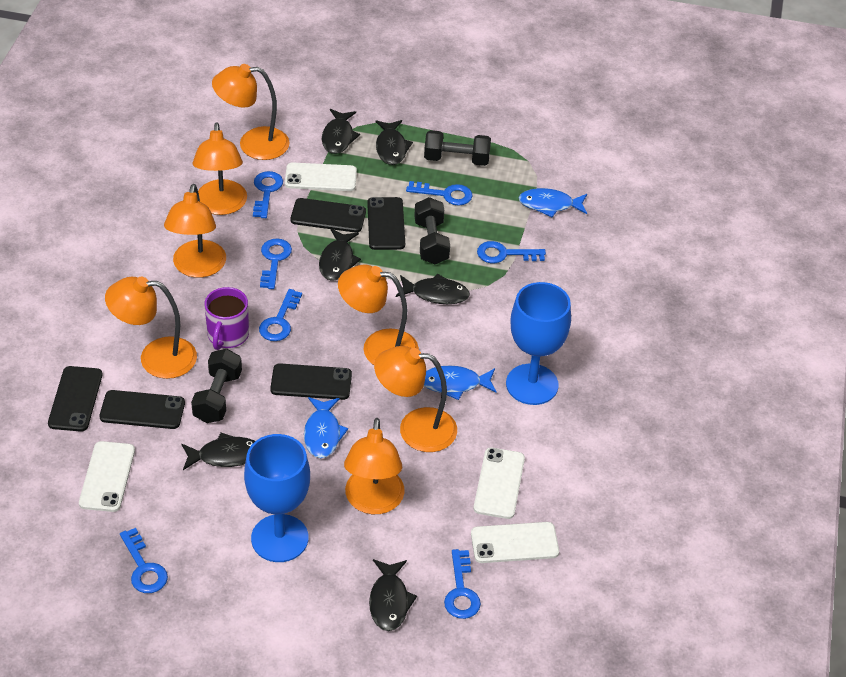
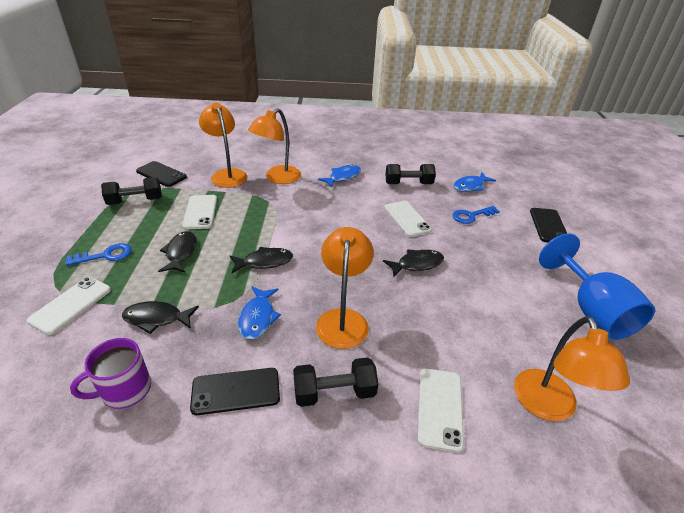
black fish: [182,433,255,470] [319,229,361,281] [322,109,360,154] [369,559,417,631] [375,120,413,165] [396,273,470,304] = 6 -> [122,301,199,334] [158,231,197,272] [230,247,293,273] [383,249,444,277] = 4
black phone: [48,366,102,432] [100,390,185,429] [270,363,352,400] [291,198,366,233] [367,197,405,250] = 5 -> [136,161,187,187] [190,368,280,415] [530,208,567,242] = 3
blue goblet: [244,434,310,562] [506,282,571,405] = 2 -> [539,233,655,340] = 1
blue key: [120,528,168,593] [253,171,283,218] [259,289,302,341] [260,239,292,289] [406,181,473,206] [444,549,481,619] [477,241,546,263] = 7 -> [65,243,132,266] [453,206,500,224] = 2
orange lamp: [105,277,197,379] [164,184,226,278] [193,122,247,215] [212,64,290,160] [338,265,419,365] [344,418,405,514] [374,346,457,452] = 7 -> [199,103,248,188] [248,108,301,184] [316,227,374,349] [514,316,630,421] = 4

